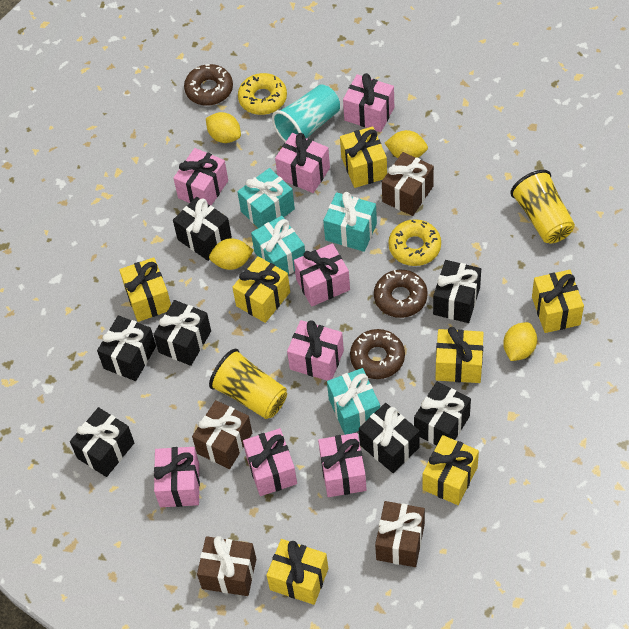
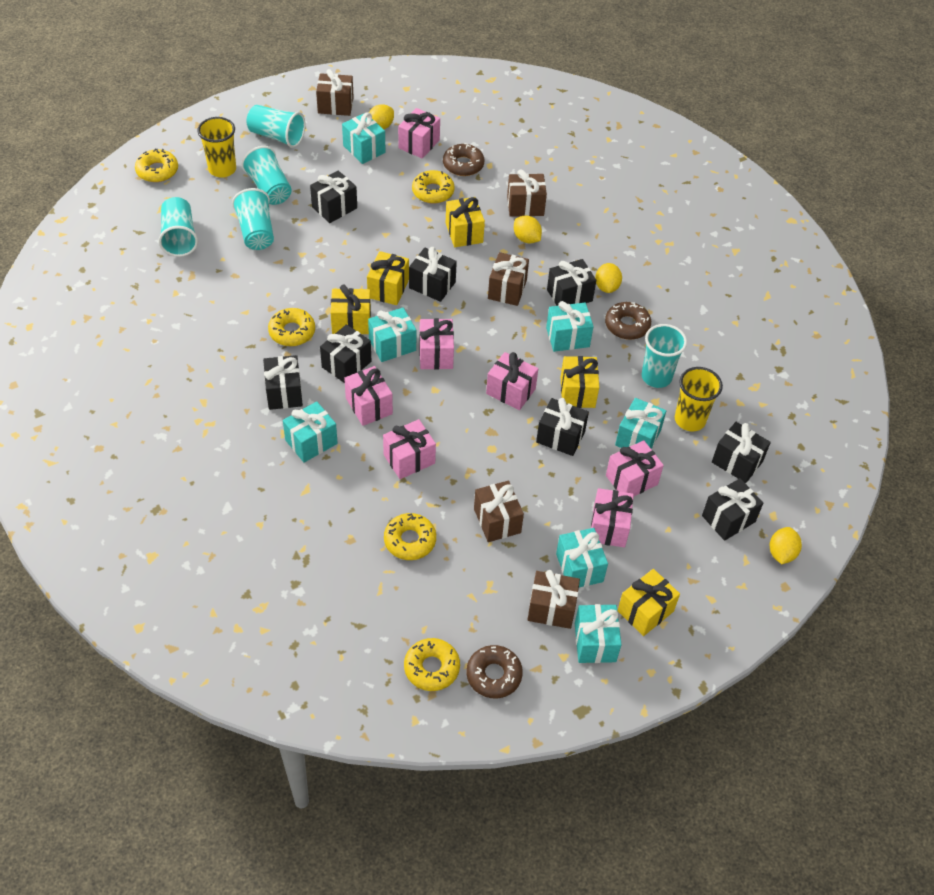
black gift: [70,407,134,477] [97,315,156,381] [153,300,211,366] [173,197,232,261] [359,403,420,473] [414,382,471,446] [433,260,481,323] = 7 -> [263,355,303,410] [310,170,357,223] [320,324,371,383] [409,247,457,302] [536,398,589,456] [547,259,596,306] [702,478,763,541] [712,422,771,483] = 8
brown gift: [192,400,252,469] [197,536,256,596] [375,501,425,567] [382,152,434,216] = 4 -> [316,69,354,116] [474,481,524,542] [488,252,529,306] [507,170,547,217] [528,570,580,629] = 5
pink gift: [154,447,200,507] [173,148,228,205] [243,428,297,496] [275,133,330,193] [287,320,344,381] [294,243,350,307] [318,433,367,497] [343,73,394,132] = 8 -> [344,366,393,426] [383,419,436,479] [398,108,440,159] [419,318,454,370] [486,352,538,410] [591,488,634,548] [606,440,664,497] = 7
turquoise cup: [272,84,340,142] = 1 -> [158,197,198,257] [232,188,274,250] [241,146,292,205] [247,105,306,148] [641,324,687,388] = 5
turquoise gift: [237,168,295,228] [251,216,305,275] [323,192,377,252] [327,368,380,435] = 4 -> [283,401,338,463] [342,112,386,164] [368,308,416,362] [546,301,594,352] [556,528,608,587] [575,604,622,663] [615,398,666,449] = 7
yellow donut: [238,73,287,115] [388,219,441,266] = 2 -> [135,149,178,182] [268,308,315,346] [384,513,436,560] [404,638,460,691] [412,170,455,204] = 5
yellow gift: [119,257,171,322] [232,256,290,323] [266,539,328,605] [340,126,387,188] [423,435,479,505] [435,327,484,383] [532,270,584,333] = 7 -> [331,285,371,334] [367,251,409,305] [446,197,485,247] [561,356,599,408] [617,569,680,636] = 5

